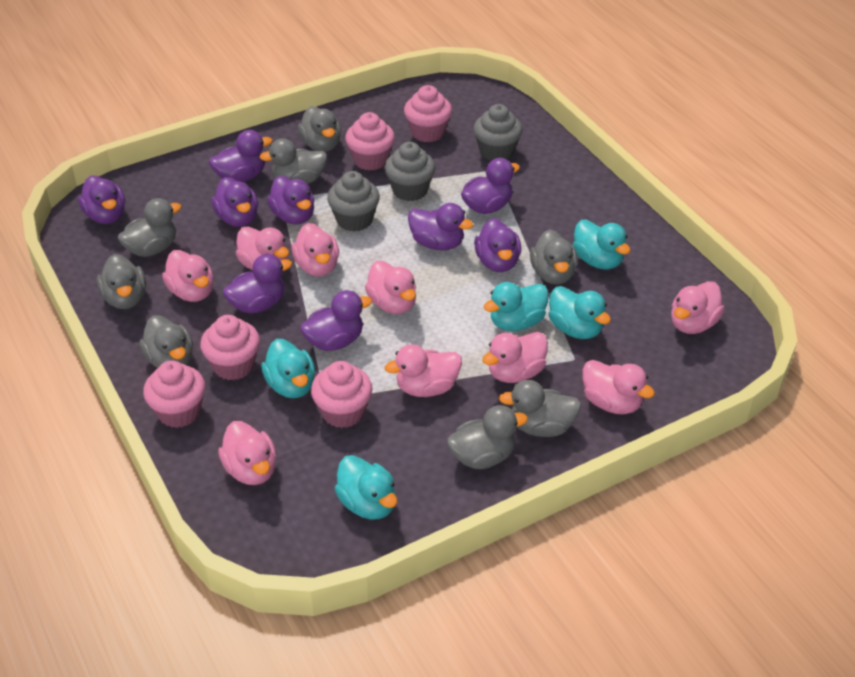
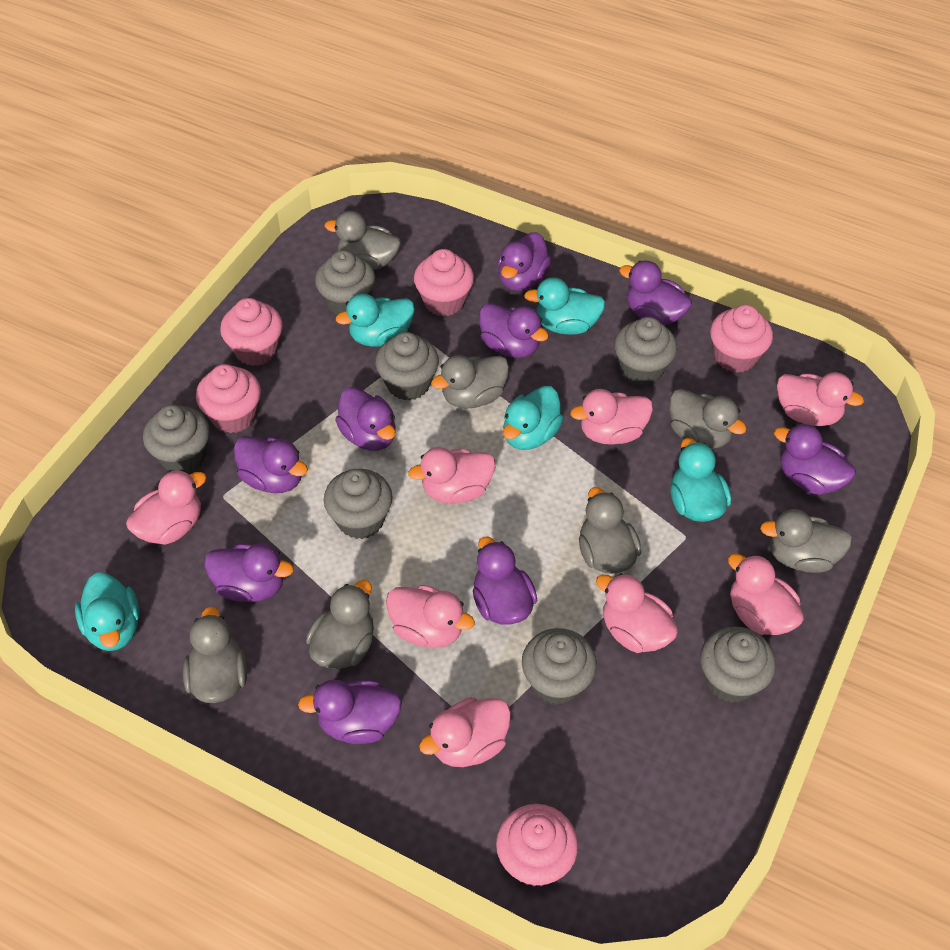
grey cupcake: [327,171,380,232] [384,142,435,201] [473,104,522,161] = 3 -> [143,404,210,473] [315,250,375,315] [324,469,392,539] [375,332,439,401] [522,628,597,705] [614,317,677,385] [700,626,776,703] = 7
grey duck: [97,254,146,309] [118,198,182,257] [139,316,193,368] [259,139,327,184] [298,106,341,152] [447,405,528,469] [499,380,581,437] [530,229,577,285] = 8 -> [183,606,247,703] [306,580,374,669] [325,211,401,270] [431,355,509,409] [579,487,641,574] [669,389,747,449] [760,509,852,573] = 7
pink duck: [162,250,213,302] [218,421,276,485] [236,227,289,270] [291,223,339,277] [365,261,416,314] [385,344,462,397] [482,332,548,383] [583,360,655,414] [671,281,725,334] = 9 -> [126,470,206,545] [386,585,475,648] [408,447,495,503] [419,697,511,767] [570,389,653,445] [596,573,678,653] [728,553,804,635] [777,372,864,426] = 8

